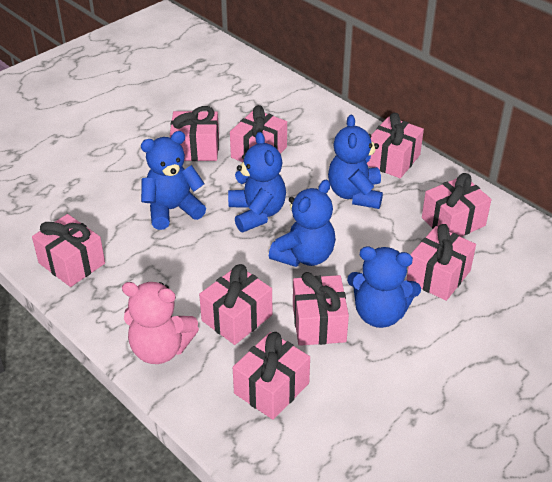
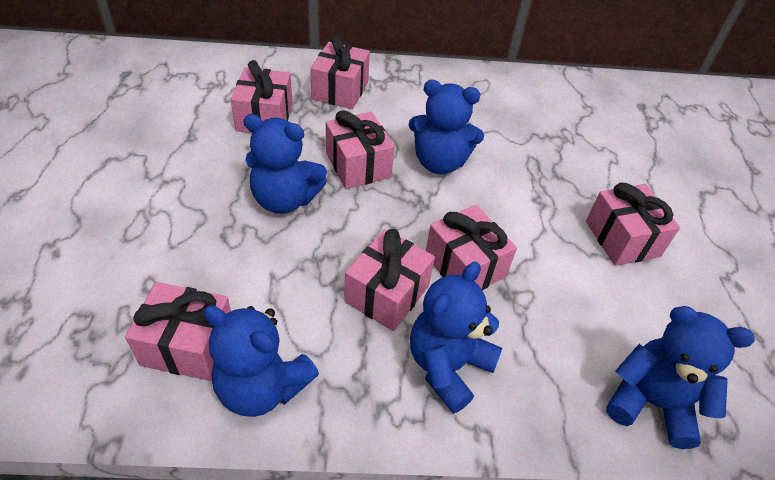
pink gift: [32,214,105,287] [170,106,219,161] [199,264,272,345] [230,105,287,162] [233,332,310,420] [293,272,349,346] [367,113,424,178] [406,224,476,301] [422,173,491,237] = 9 -> [125,282,231,381] [231,60,292,133] [310,35,370,109] [326,110,395,189] [344,229,435,331] [426,205,517,290] [586,183,680,266] = 7
pink teddy bear: [122,282,199,364] = 1 -> none = 0

